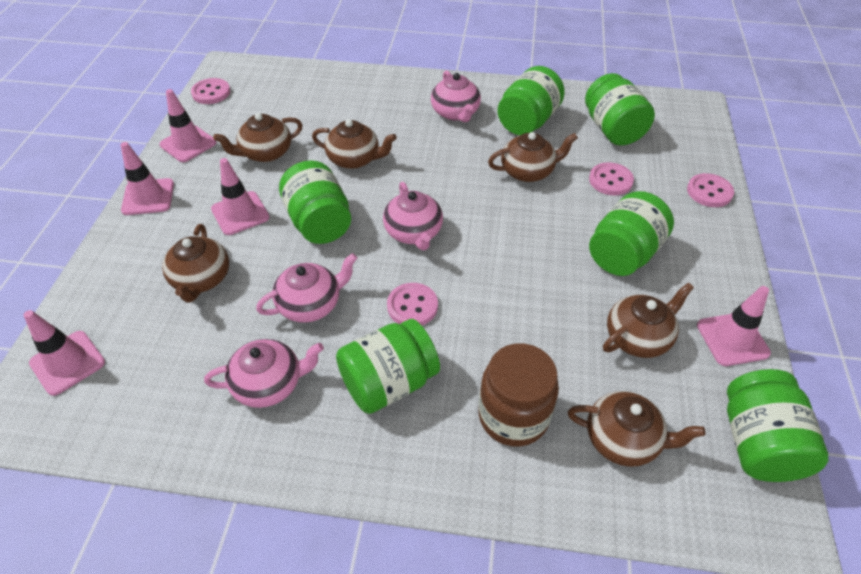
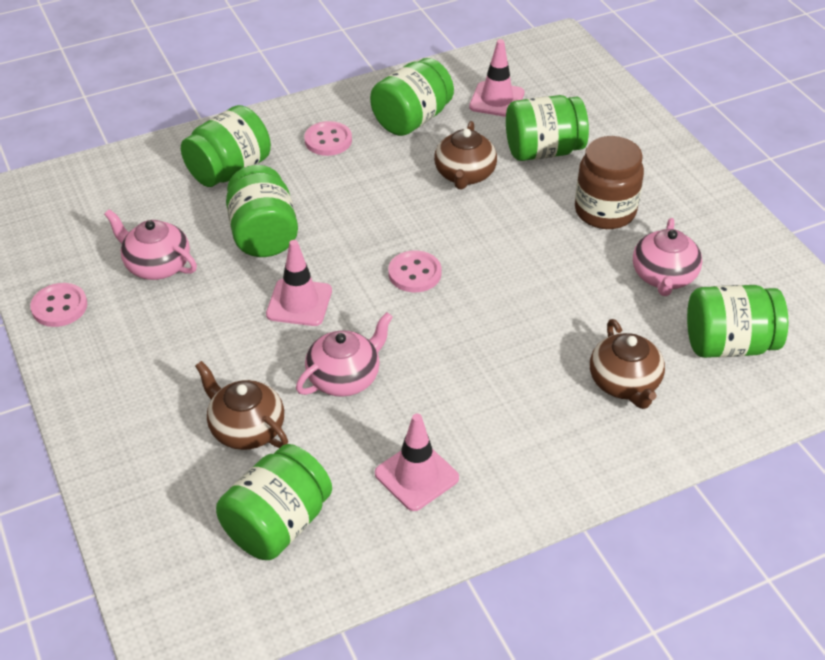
brown teapot: [162,224,229,303] [213,113,302,162] [312,119,397,169] [488,132,578,182] [568,391,705,467] [603,283,694,358] = 6 -> [195,361,288,450] [434,121,497,190] [590,319,665,409] = 3
pink button: [191,78,230,104] [387,283,438,325] [589,162,634,195] [687,173,734,207] = 4 -> [30,283,87,327] [304,121,352,156] [388,250,442,292] = 3
pink teapot: [204,339,324,408] [256,253,357,323] [383,182,443,250] [431,70,481,122] = 4 -> [104,209,197,280] [296,312,393,397] [633,218,702,296] = 3
pink traffic cone: [24,310,105,396] [120,142,174,215] [159,89,216,162] [211,158,270,235] [697,286,771,366] = 5 -> [266,240,332,326] [375,414,459,511] [469,39,524,117] = 3

